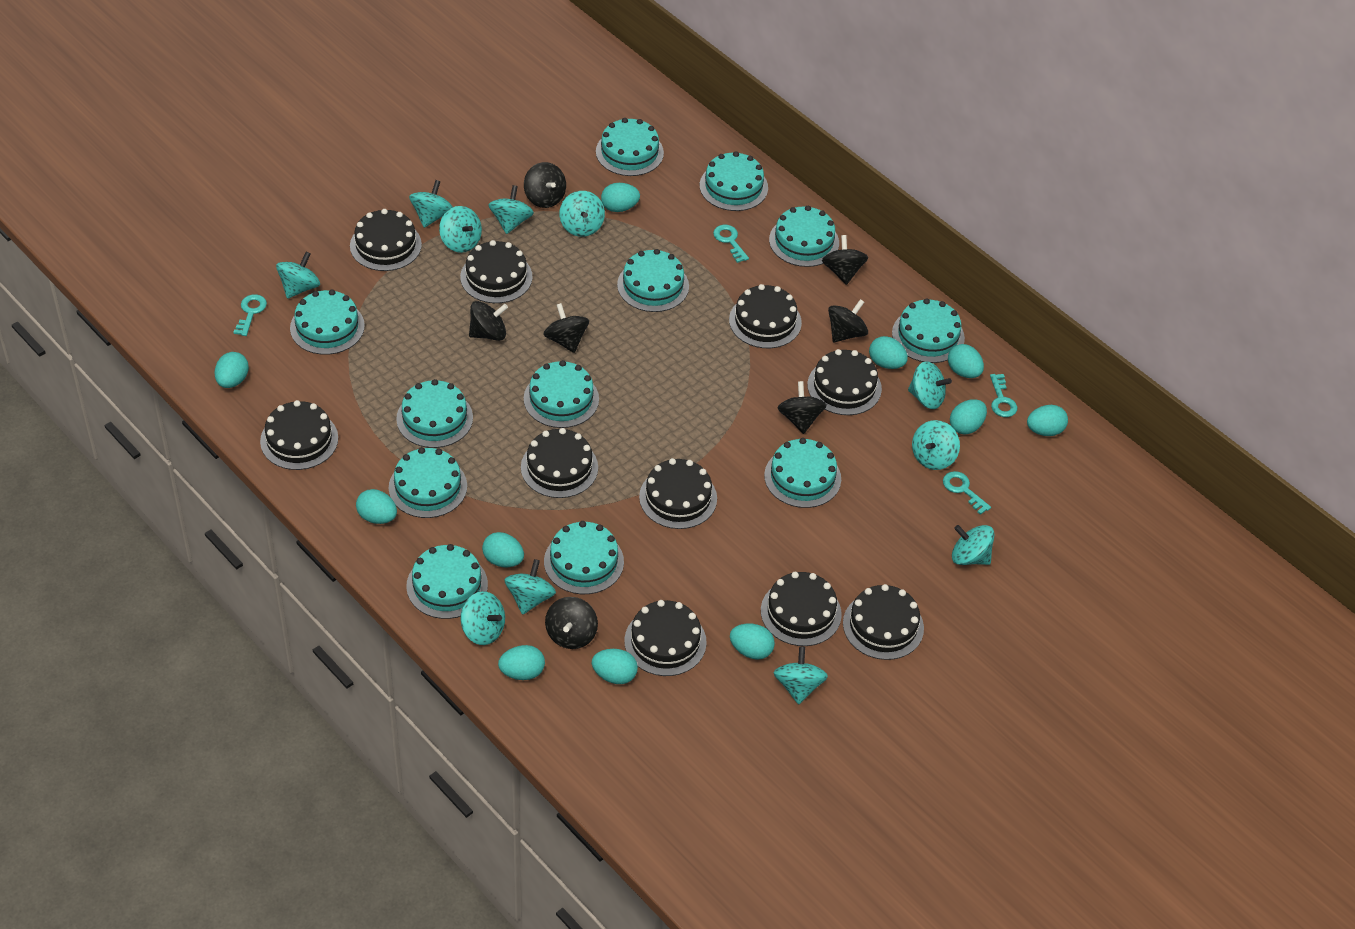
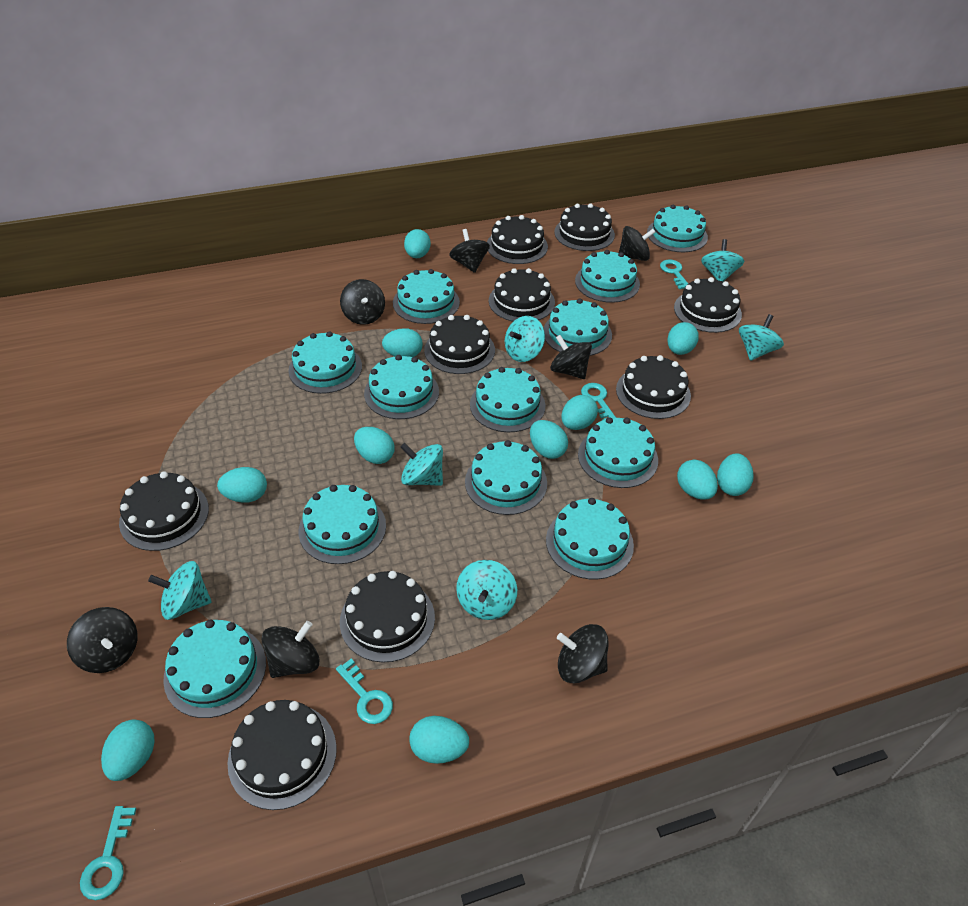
black cake: [260,400,338,470] [350,209,422,271] [460,240,532,303] [521,428,598,498] [624,600,707,676] [639,458,717,529] [729,284,802,348] [761,572,842,646] [807,349,882,415] [843,584,924,660] = 10 -> [119,471,209,551] [227,700,337,810] [340,571,435,663] [424,315,495,374] [487,215,548,264] [489,268,555,322] [554,203,615,251] [616,355,691,419] [674,277,742,333] = 9
turquoise spinning top: [276,252,320,299] [409,180,453,228] [439,206,482,253] [461,591,505,645] [488,185,534,234] [504,559,556,614] [559,191,605,237] [774,646,828,704] [908,361,952,409] [912,420,960,470] [952,525,995,565] = 11 -> [148,561,212,620] [401,443,443,486] [456,560,517,620] [505,316,545,362] [701,239,745,282] [739,314,784,361] = 6

